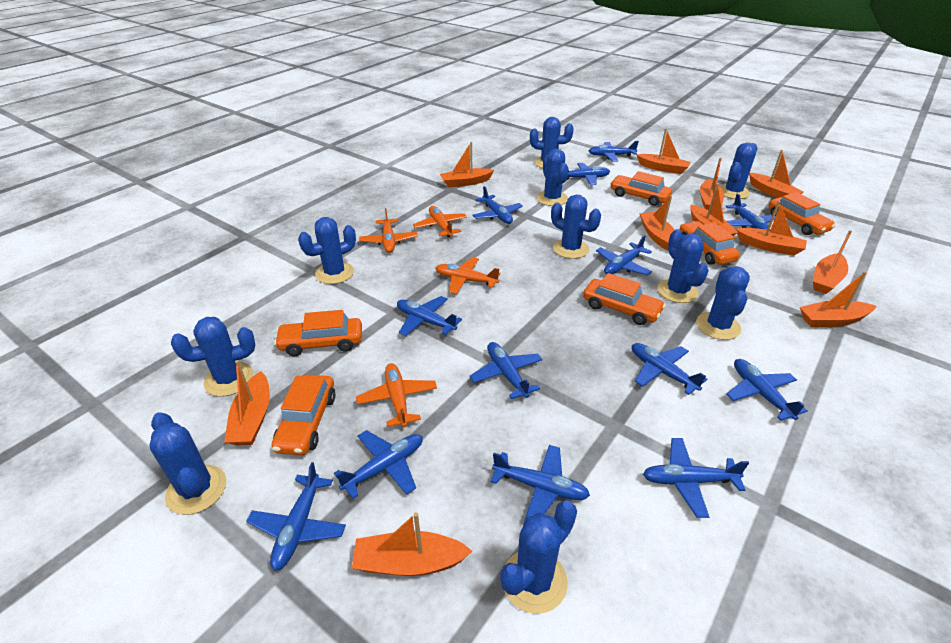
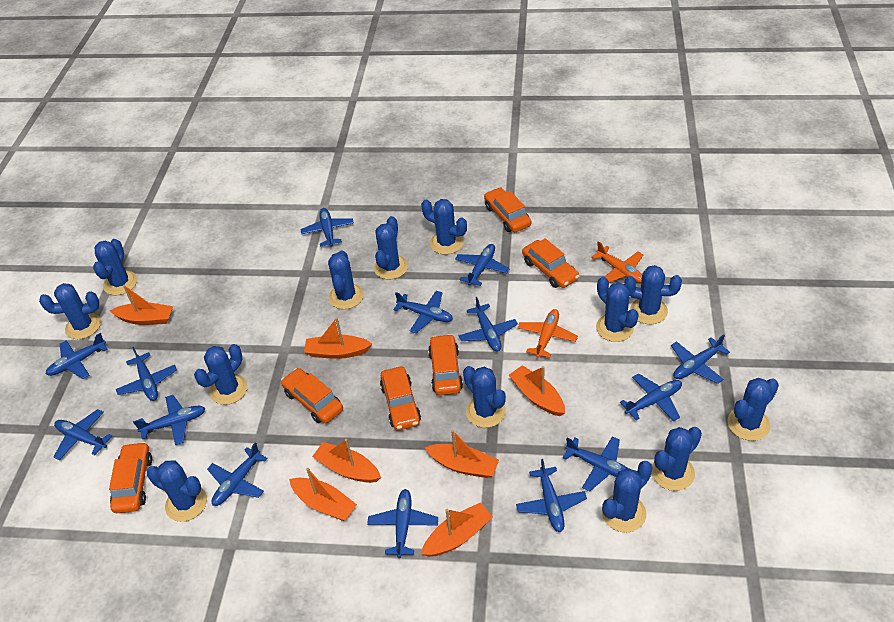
blue cactus: [149,412,226,515] [171,317,255,396] [298,217,356,284] [500,500,577,614] [530,117,574,168] [537,149,569,206] [551,194,601,259] [657,229,709,303] [696,266,750,340] [720,143,757,199] = 10 -> [39,283,101,339] [93,239,137,295] [147,460,207,522] [194,344,248,405] [328,250,364,309] [374,216,408,280] [421,199,467,255] [463,366,506,428] [596,277,639,342] [602,461,652,533] [624,265,682,324] [652,427,702,491] [728,378,779,441] = 13
blue plane: [246,462,346,571] [334,430,423,499] [397,296,462,336] [470,342,542,399] [472,186,523,224] [491,445,590,519] [567,163,610,185] [589,141,639,162] [596,235,652,275] [632,343,707,395] [643,438,749,518] [725,194,776,230] [726,359,808,421] = 13 -> [46,333,108,379] [53,409,112,460] [116,347,177,401] [133,395,205,445] [207,442,268,506] [300,208,354,247] [367,489,438,558] [393,291,453,333] [455,244,510,286] [459,297,518,352] [516,459,587,532] [563,436,627,491] [620,373,682,421] [671,334,730,384] = 14
orange boat: [224,360,270,445] [352,512,472,576] [440,142,494,187] [636,128,691,174] [639,196,674,251] [690,183,739,236] [700,158,724,210] [736,201,807,256] [749,150,804,198] [800,271,876,327] [813,230,852,294] = 11 -> [110,285,173,325] [289,468,357,521] [304,317,372,359] [312,439,381,483] [421,502,493,557] [425,430,499,478] [509,365,565,416] = 7
orange plane: [356,363,437,427] [359,208,417,253] [413,206,467,237] [436,257,500,294] = 4 -> [517,309,578,358] [591,241,643,283] = 2

